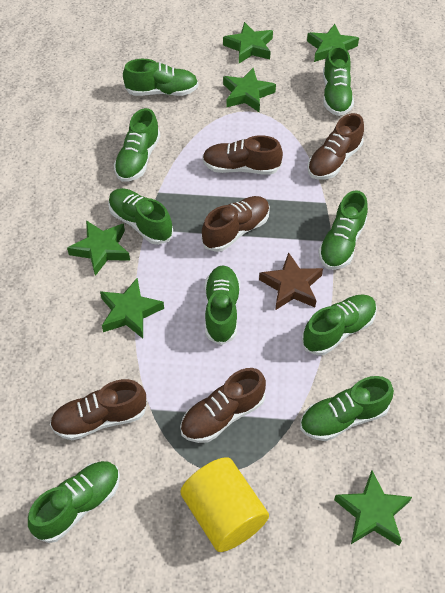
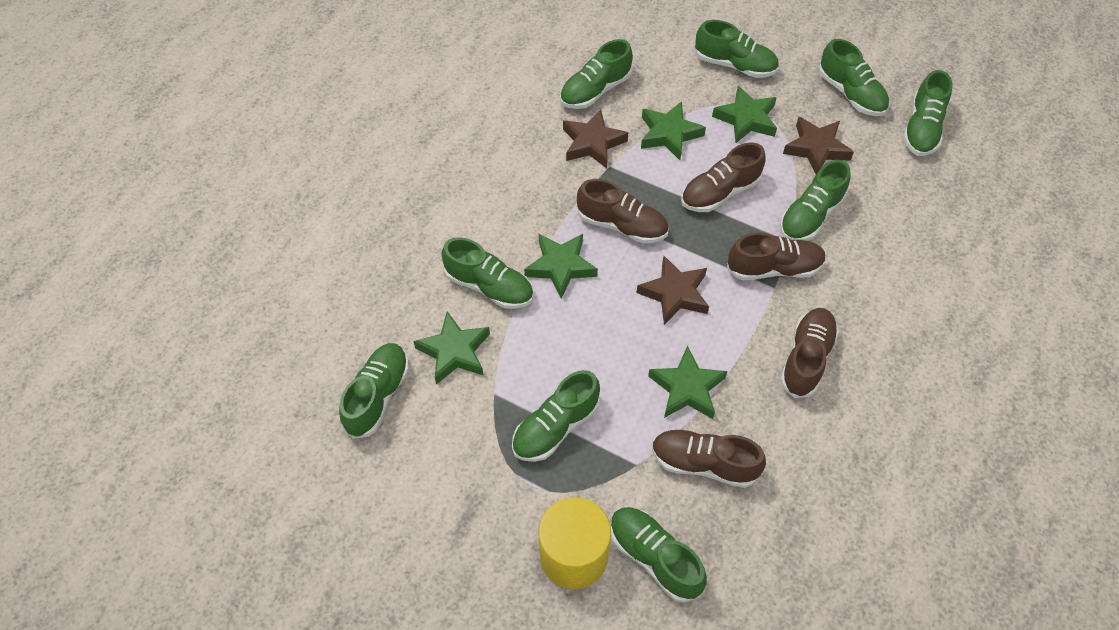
brown star: [259,252,323,310] = 1 -> [563,109,628,168] [637,255,709,325] [783,117,854,174] = 3
green star: [67,220,130,276] [100,278,164,338] [223,22,273,63] [223,68,276,113] [307,24,359,62] [334,471,412,546] = 6 -> [413,311,490,384] [524,234,598,298] [641,101,706,160] [648,346,728,419] [712,86,777,143] = 5

